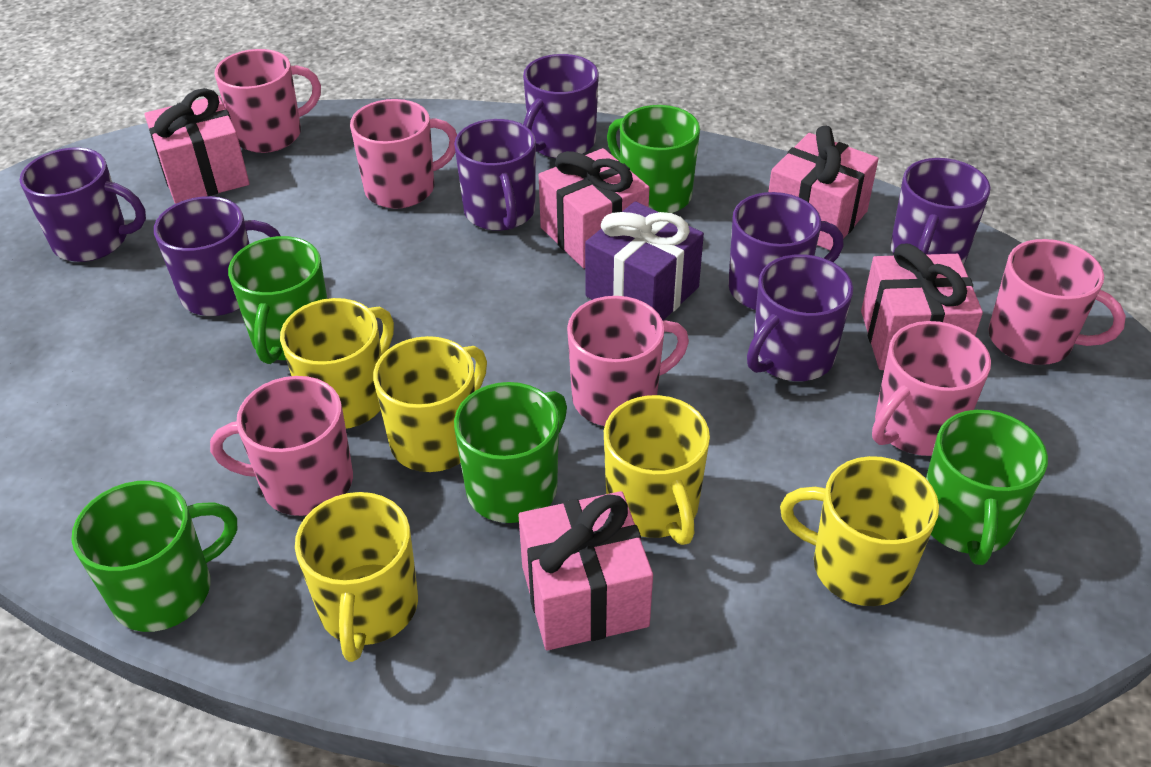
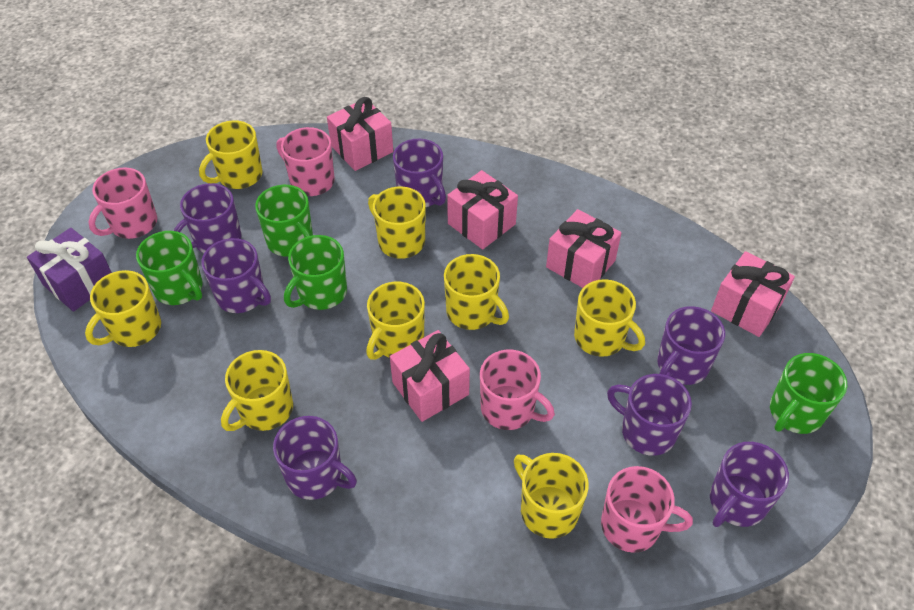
green mug: [71,481,237,632] [228,236,327,364] [454,382,567,523] [607,105,700,213] [926,410,1048,565] = 5 -> [136,231,203,305] [255,185,313,257] [284,235,347,310] [770,353,847,434] = 4
pink mug: [210,376,353,516] [214,49,321,153] [350,99,457,209] [567,296,689,426] [872,321,991,456] [988,239,1126,365] = 6 -> [88,168,157,239] [277,127,335,196] [480,350,555,430] [601,466,693,553] = 4
yellow mug: [280,298,394,429] [295,492,418,662] [373,336,487,472] [604,395,710,545] [780,456,939,606] = 5 -> [85,270,161,347] [199,120,263,189] [221,350,293,431] [366,282,425,360] [368,186,426,259] [444,254,509,330] [514,453,589,539] [574,279,645,357] = 8

